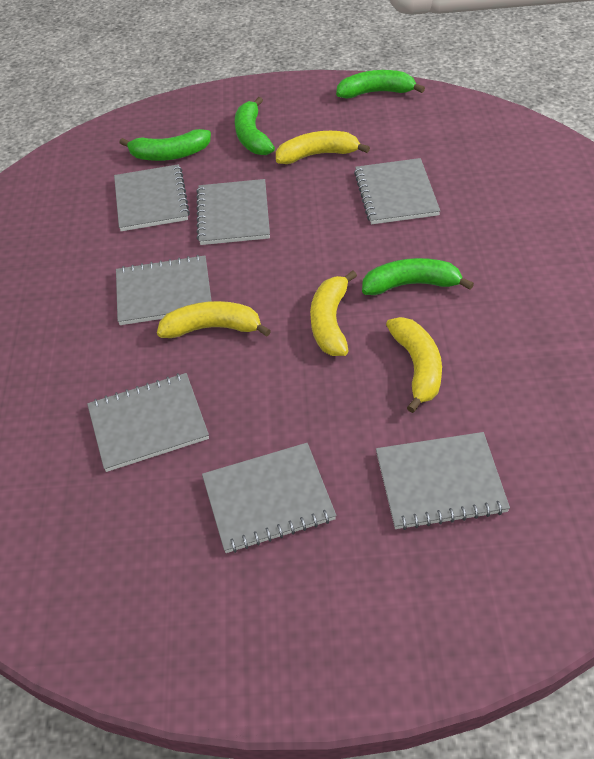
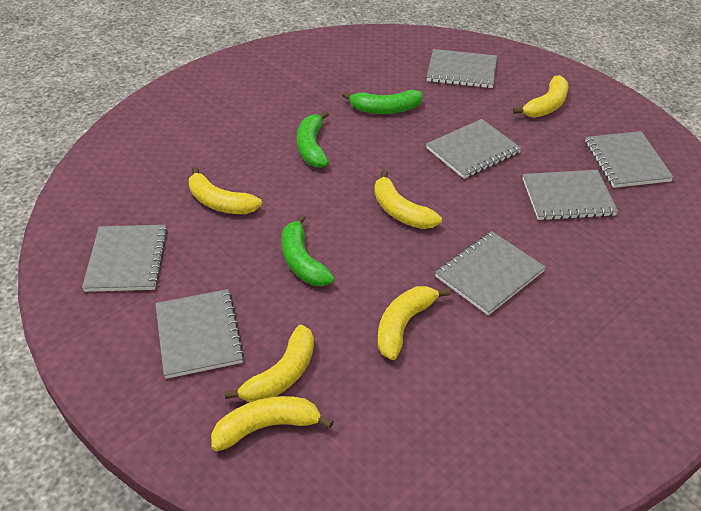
green banana: [119,129,211,161] [235,97,275,155] [336,70,425,99] [362,258,474,295] = 4 -> [282,214,335,286] [297,111,329,168] [342,90,423,114] = 3
yellow banana: [157,301,271,338] [276,131,370,164] [310,270,357,356] [386,317,442,413] = 4 -> [189,166,262,214] [211,396,334,451] [224,325,314,402] [374,170,442,229] [378,286,450,360] [513,75,568,118] = 6

